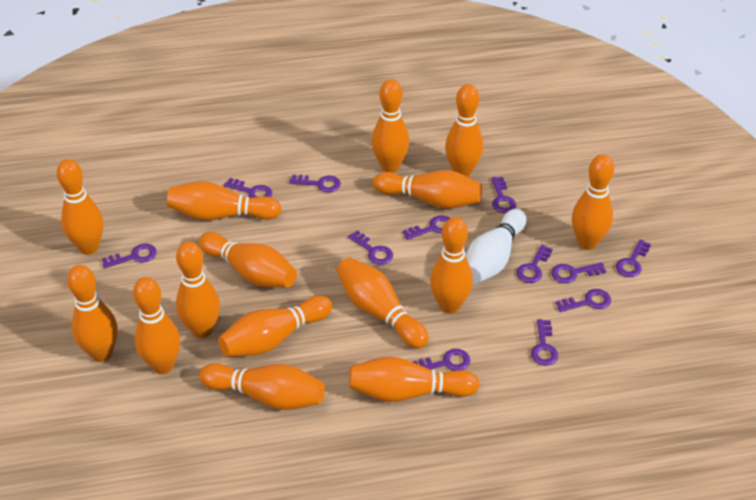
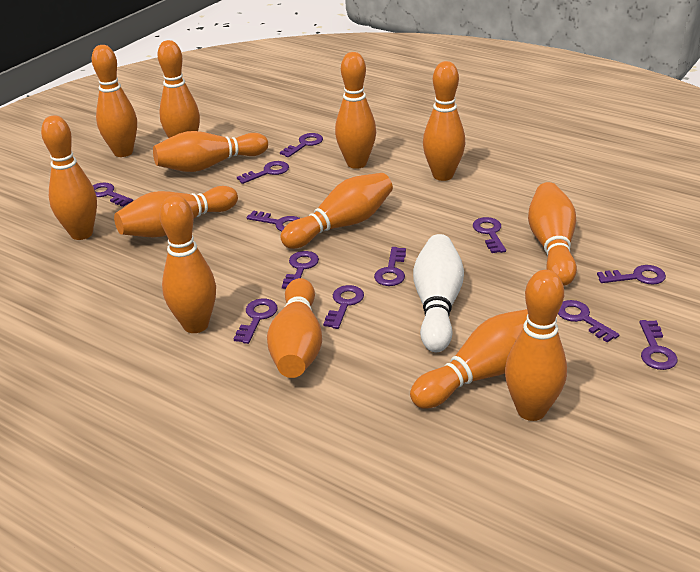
orange bowling pin: [57,159,103,255] [67,265,118,362] [133,277,180,374] [167,181,282,221] [176,242,220,338] [199,232,297,287] [199,363,325,410] [218,296,333,357] [337,257,429,349] [349,357,479,402] [372,79,409,173] [373,170,482,209] [430,217,473,314] [445,84,483,177] [572,154,614,250] = 15 -> [41,115,97,240] [92,45,137,157] [114,186,238,237] [153,131,268,172] [158,40,200,138] [159,195,216,333] [267,278,322,378] [280,173,393,249] [335,52,376,169] [410,309,528,409] [423,61,465,181] [505,270,567,421] [528,182,577,286] = 13

